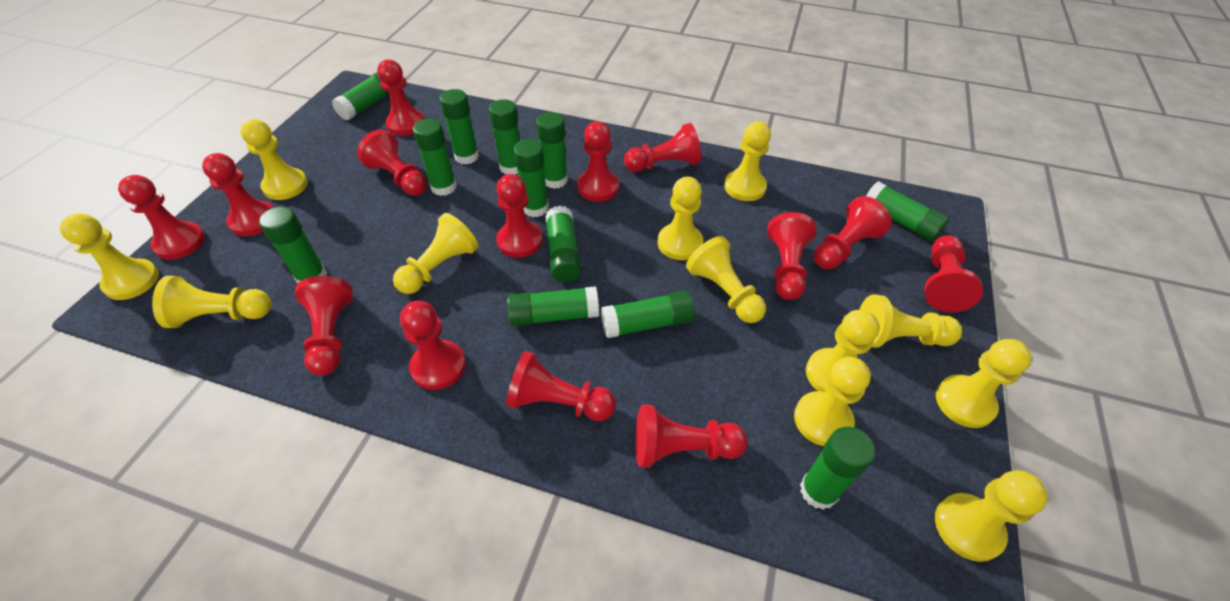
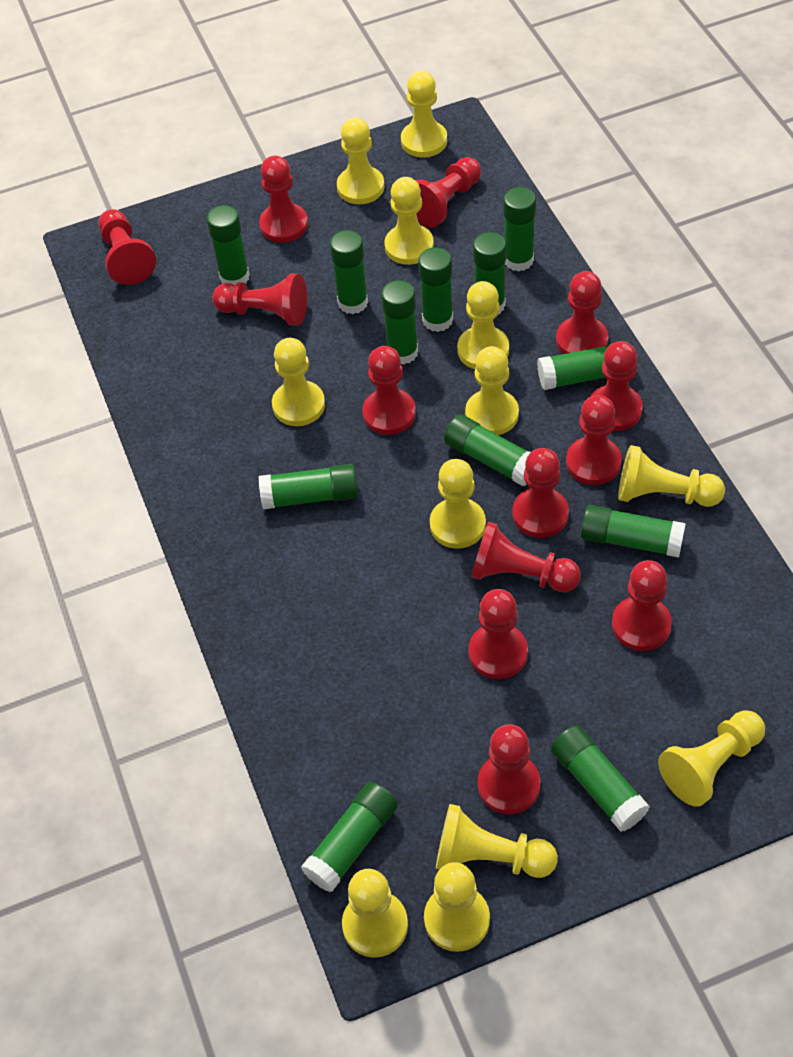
red pawn: [118,175,205,260] [202,153,274,236] [295,276,353,376] [357,130,427,196] [377,59,425,136] [400,301,466,390] [496,174,543,258] [506,351,616,421] [577,121,619,202] [624,123,701,172] [635,404,748,468] [767,212,816,300] [814,196,892,269] [924,235,983,313] = 14 -> [99,209,156,285] [212,274,307,325] [259,156,308,243] [362,346,416,435] [416,157,481,228] [468,589,528,679] [471,522,581,592] [478,724,540,815] [512,448,569,538] [556,271,608,354] [566,395,622,485] [591,341,643,431] [612,560,672,651] = 13

